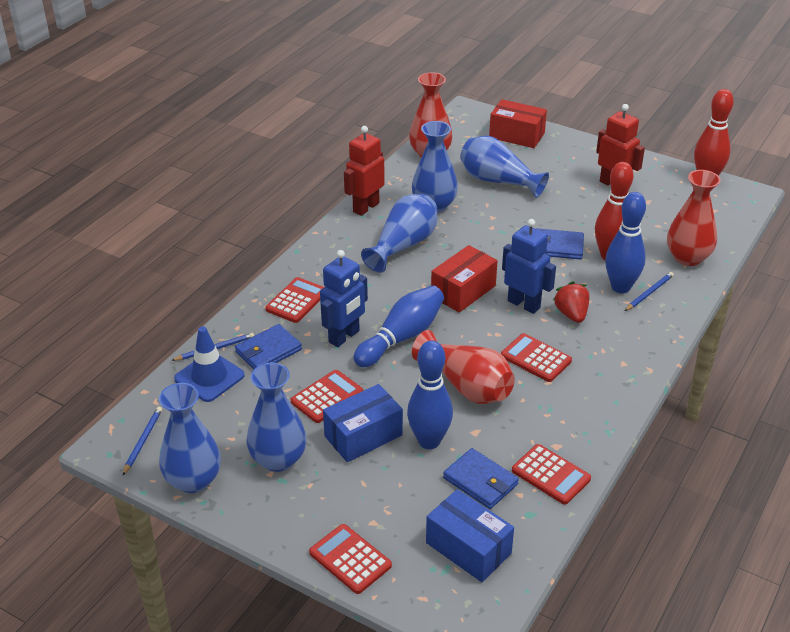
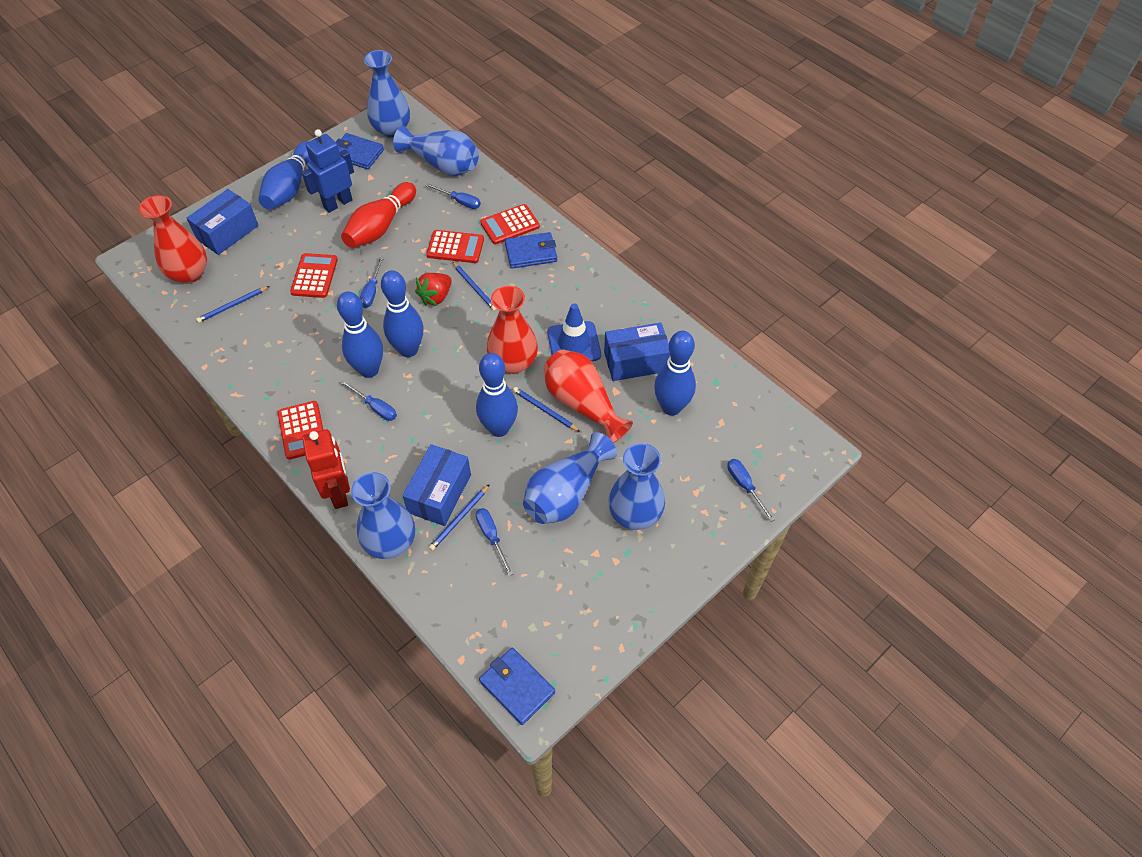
blue bowling pin: [353,285,444,367] [407,340,453,449] [605,192,646,293] = 3 -> [258,141,311,210] [337,291,383,378] [381,270,423,357] [476,353,518,437] [654,331,696,416] = 5
blue box: [323,384,403,462] [426,489,514,582] = 2 -> [187,189,259,255] [402,444,471,526] [604,323,670,381] = 3
blue pencil: [123,406,162,475] [171,333,254,361] [625,272,674,311] = 3 -> [196,286,270,323] [429,484,490,551] [453,262,496,310] [513,387,580,432] = 4
blue robot: [320,250,368,347] [502,219,556,314] = 2 -> [302,129,354,213] = 1
blue screwdriver: none = 0 -> [341,380,397,421] [360,256,384,308] [426,183,481,209] [476,508,513,576] [727,459,775,522] = 5
red bowling pin: [595,162,634,260] [694,89,734,176] = 2 -> [341,182,416,248] = 1
red box: [431,245,498,313] [489,99,547,148] = 2 -> none = 0
red calculator: [265,277,324,323] [291,370,363,423] [309,524,392,594] [501,333,572,382] [512,444,591,505] = 5 -> [278,401,323,460] [290,253,338,298] [426,230,484,263] [480,204,540,244] = 4
red robot: [344,126,385,216] [596,104,645,185] = 2 -> [302,430,350,509] = 1

